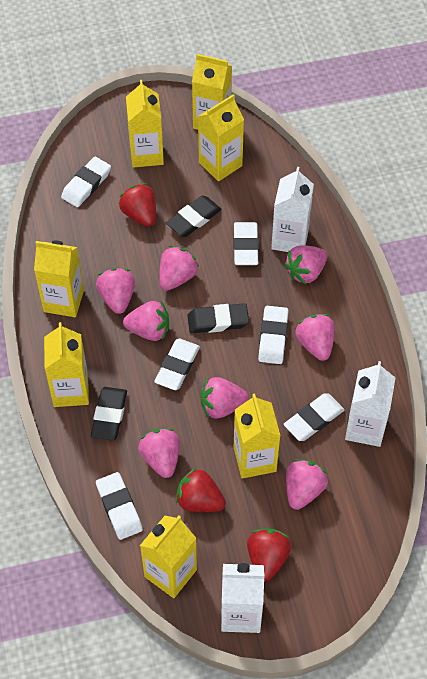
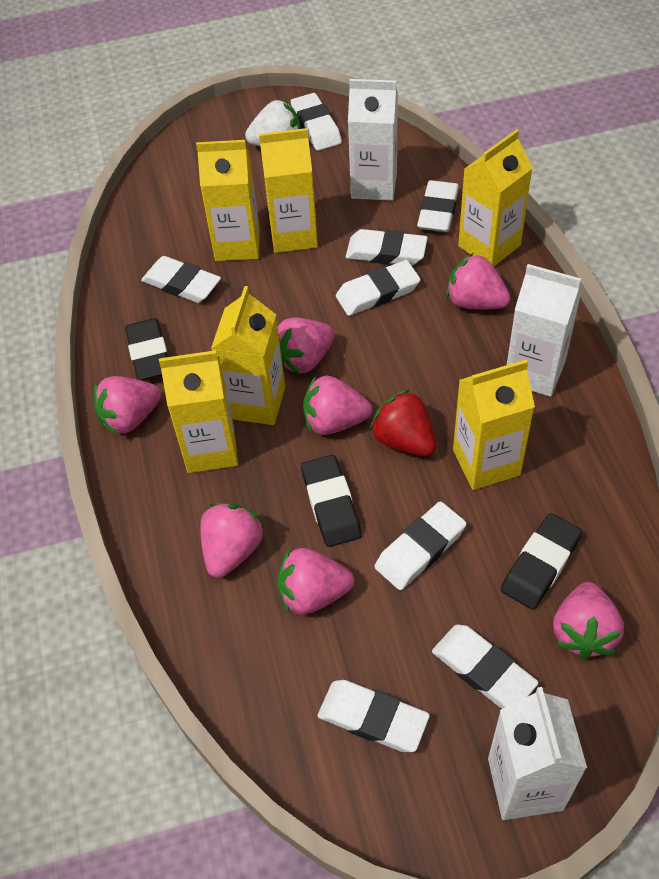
pink strawberry: [96,268,135,314] [123,301,169,341] [138,428,180,478] [159,246,199,291] [201,377,249,419] [284,245,327,284] [286,459,328,510] [296,314,335,361] = 8 -> [94,376,161,435] [200,503,264,578] [277,317,335,374] [277,548,354,614] [303,375,372,435] [446,253,510,309] [553,582,624,659] = 7
red strawberry: [119,183,156,227] [176,467,226,512] [247,528,291,581] = 3 -> [370,389,436,456] = 1
white eraser: [61,157,111,207] [96,472,143,540] [154,339,200,390] [233,222,259,265] [258,306,289,364] [284,393,344,441] = 6 -> [141,256,221,303] [291,93,342,151] [318,680,430,752] [336,260,421,316] [346,229,428,265] [374,501,467,590] [417,180,459,232] [432,624,538,709] = 8
white strawberry: none = 0 -> [245,100,300,146] = 1
yellow carton: [34,241,84,317] [44,322,89,407] [126,80,164,168] [140,516,197,598] [192,54,232,130] [198,94,244,181] [234,394,281,479] = 7 -> [159,350,238,473] [196,140,260,261] [211,286,285,425] [259,128,318,253] [453,359,535,490] [458,129,533,267] = 6

